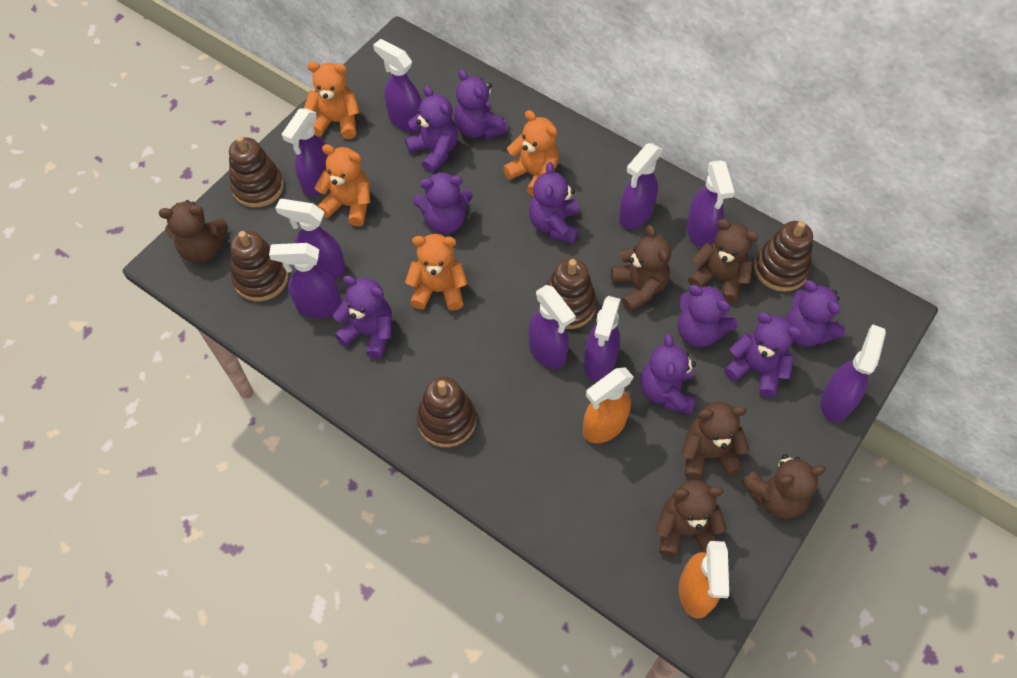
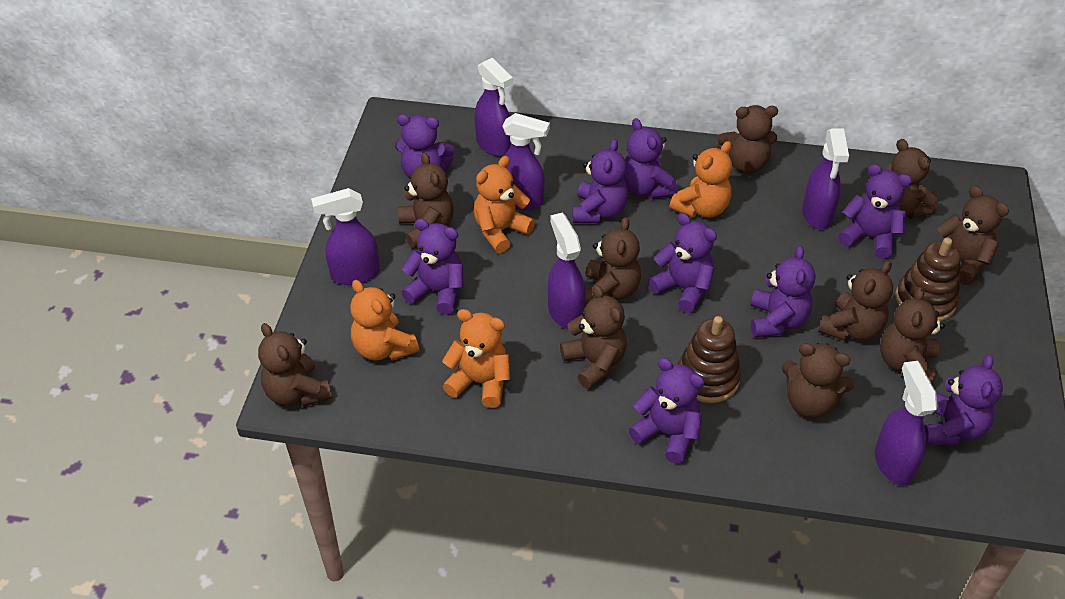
brown stacking toy: [229,136,284,208] [230,231,289,301] [417,376,476,447] [546,258,597,329] [754,221,813,292] = 5 -> [678,316,741,403] [895,238,961,322] = 2
brown teddy bear: [159,200,228,263] [611,225,671,312] [655,480,727,557] [681,402,750,480] [688,219,759,304] [741,454,826,519] = 6 -> [258,323,332,407] [398,152,454,249] [560,285,627,389] [585,217,641,306] [717,105,778,174] [782,343,854,418] [818,260,893,341] [880,287,945,384] [887,139,938,219] [936,186,1009,285] = 10
orange spray bottle: [583,368,634,443] [679,541,729,619] = 2 -> none = 0
purple spray bottle: [269,243,342,318] [276,199,346,279] [282,109,328,196] [373,39,422,132] [528,285,576,369] [584,296,620,381] [619,143,662,229] [686,160,735,248] [820,324,886,422] = 9 -> [311,188,380,285] [475,58,513,157] [502,113,550,210] [548,213,585,329] [802,128,849,229] [875,361,937,485] = 6

